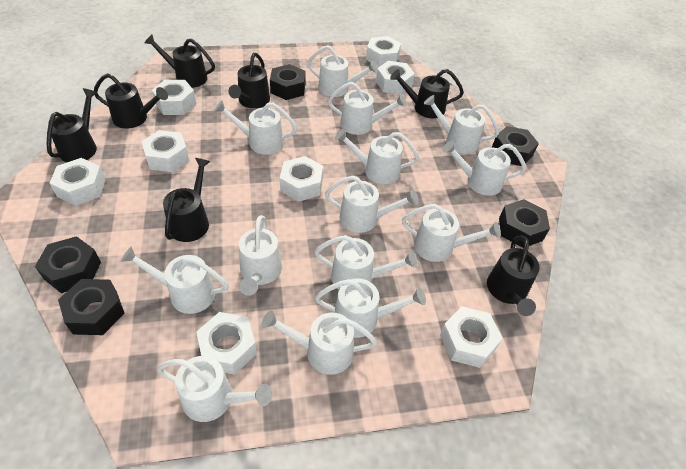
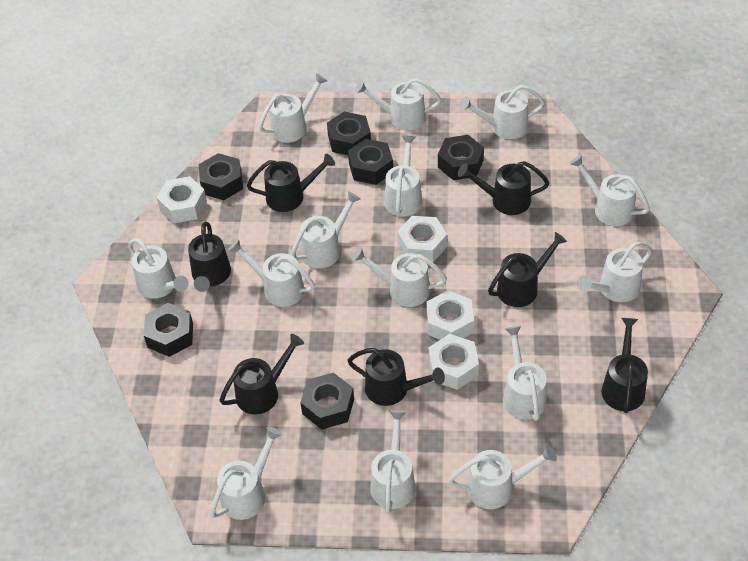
black nut: [35,236,101,293] [58,279,125,335] [270,64,305,100] [492,126,539,166] [499,199,550,248] = 5 -> [144,303,193,357] [199,153,243,200] [300,372,354,430] [327,111,371,155] [348,139,393,185] [438,135,484,180] = 6
white nut: [50,158,106,206] [142,130,189,172] [152,80,196,115] [196,312,257,375] [280,156,323,202] [366,36,401,67] [376,61,415,94] [440,307,503,368] = 8 -> [157,176,207,223] [397,216,447,262] [427,290,474,340] [429,334,479,390] = 4

